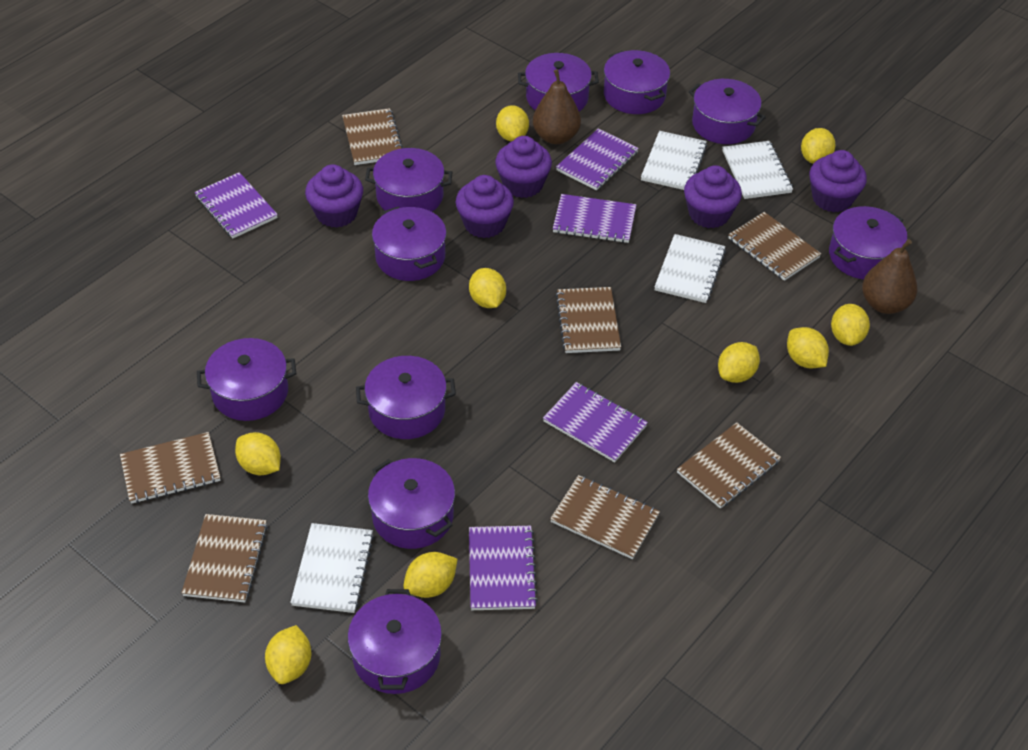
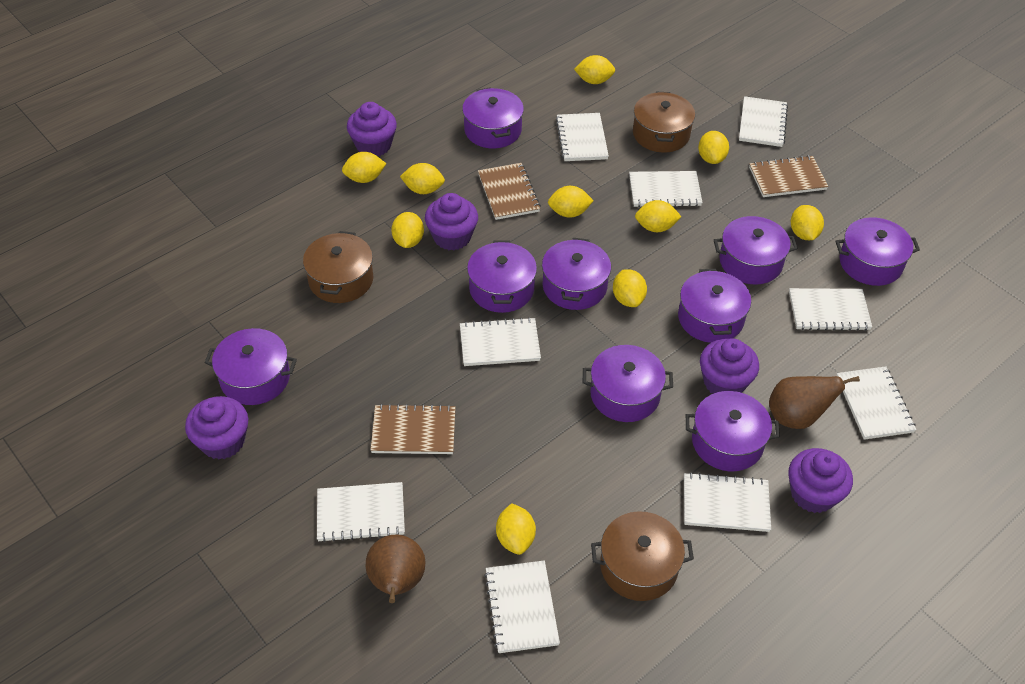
brown notebook: [120,432,221,504] [181,514,268,602] [342,108,403,165] [550,475,660,559] [556,287,621,353] [677,422,781,509] [728,212,821,281] = 7 -> [371,404,455,454] [478,163,541,220] [749,155,828,197] = 3
brown pot: none = 0 -> [303,231,373,303] [591,511,694,601] [633,92,695,153] = 3
purple notebook: [195,172,278,238] [469,526,538,610] [543,382,648,462] [553,194,636,243] [556,128,639,191] = 5 -> none = 0
purple pot: [197,338,296,421] [348,589,442,694] [356,356,456,439] [365,148,453,212] [368,458,455,549] [372,206,447,281] [518,53,599,111] [604,50,670,114] [689,79,766,144] [829,206,907,279] = 10 -> [204,328,297,405] [462,88,524,148] [467,241,537,313] [542,238,611,310] [583,345,673,422] [678,269,751,343] [686,391,780,471] [714,216,798,284] [835,217,920,286] = 9
white notebook: [290,523,374,613] [641,131,707,190] [655,234,726,303] [722,141,793,199] = 4 -> [317,482,405,542] [460,317,541,366] [484,560,560,653] [556,113,609,161] [629,171,703,207] [684,472,771,532] [739,96,788,147] [789,288,872,331] [837,366,916,440] = 9
yellow lemon: [235,432,281,475] [265,625,311,684] [403,552,457,598] [469,268,506,308] [496,105,529,142] [718,342,760,383] [787,327,829,369] [801,128,836,164] [831,304,870,346] = 9 -> [342,152,386,183] [391,212,424,248] [400,163,445,194] [496,503,536,555] [548,186,594,218] [574,55,615,84] [613,269,647,307] [635,200,681,232] [698,131,729,164] [791,205,824,240] = 10

